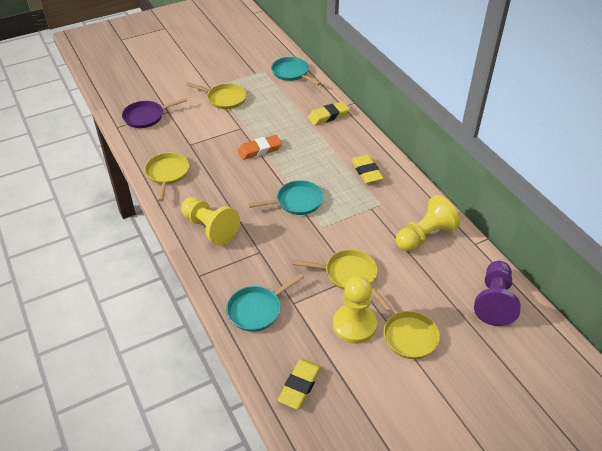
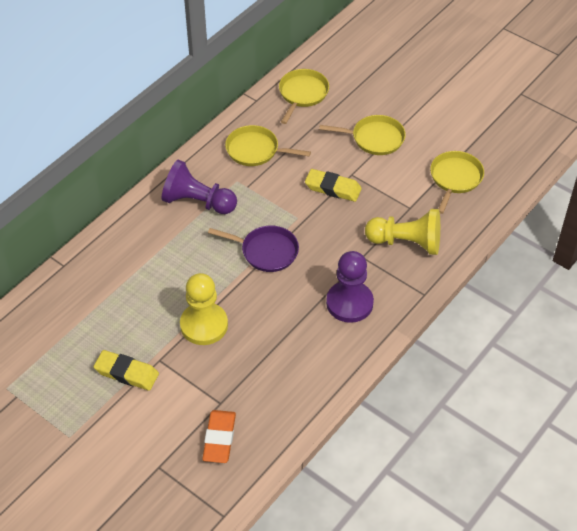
purple pawn: [474,261,520,326] = 1 -> [161,160,237,214] [326,251,374,323] = 2
turquoise pan: [227,274,304,332] [248,180,324,215] [271,57,321,85] = 3 -> none = 0
yellow eraser: [278,359,321,409] [308,101,350,125] [351,155,384,184] = 3 -> [94,350,159,391] [305,169,362,202] = 2
yellow pawn: [181,197,240,245] [333,276,377,344] [396,195,460,251] = 3 -> [180,273,228,345] [365,209,440,255] = 2

